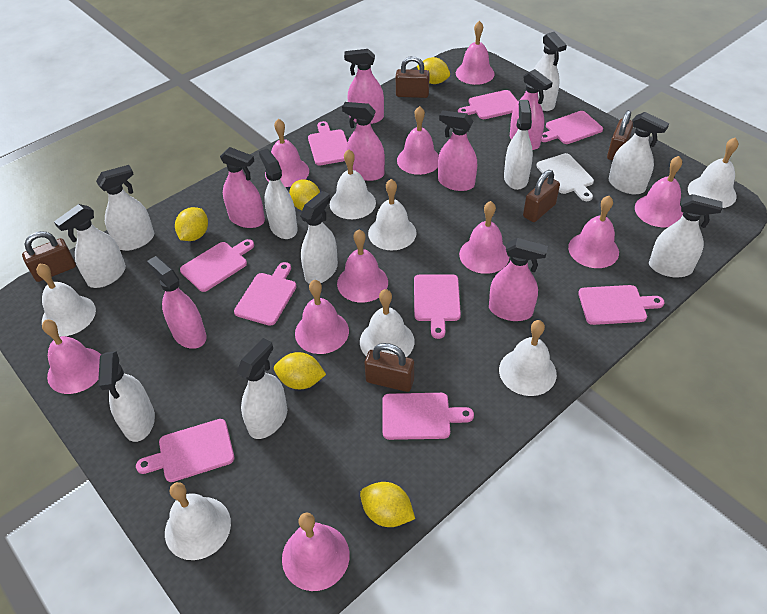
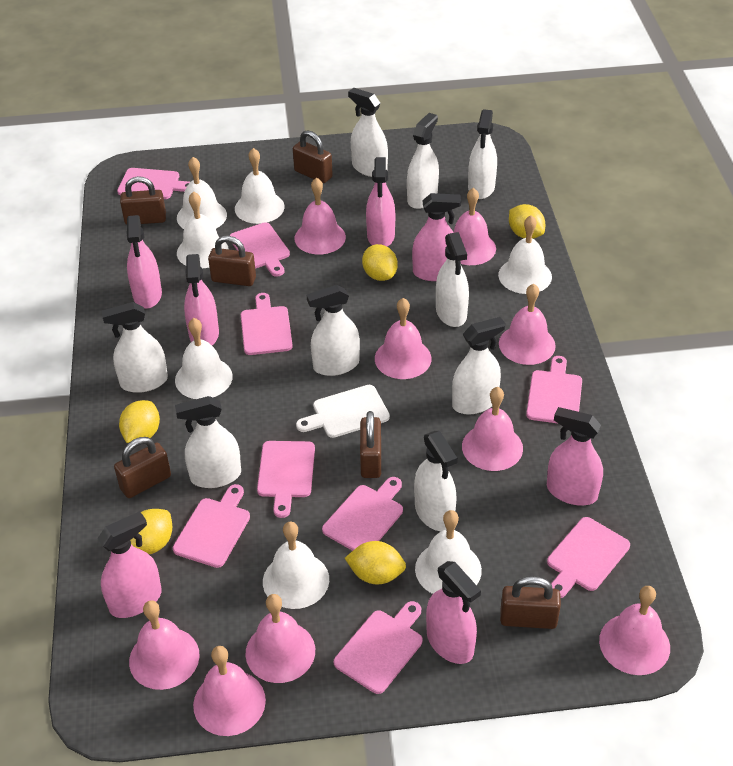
brown padlock: [22,231,76,282] [364,343,414,392] [396,56,430,98] [523,170,560,222] [607,110,633,161] = 5 -> [114,437,171,498] [120,176,166,225] [208,236,256,286] [293,130,333,183] [360,411,381,478] [500,576,561,629] = 6
pink bell: [42,320,101,394] [265,119,309,187] [282,513,350,591] [295,280,349,354] [337,230,388,303] [397,106,439,175] [456,21,495,85] [459,201,509,274] [568,196,619,268] [635,156,683,227] = 10 -> [129,600,200,690] [193,646,266,736] [245,594,315,683] [295,177,346,255] [375,298,431,379] [454,188,496,265] [462,387,523,471] [499,284,556,365] [599,586,670,675] = 9
white spray bottle: [54,204,126,288] [96,165,154,251] [98,351,155,442] [237,338,287,439] [259,149,297,239] [301,191,338,284] [504,100,533,190] [534,32,567,111] [609,112,669,194] [649,194,723,277] = 10 -> [102,302,168,393] [175,396,241,488] [307,285,360,376] [348,88,388,177] [407,113,439,209] [414,431,457,531] [436,232,469,327] [452,317,506,415] [468,109,497,199] = 9

